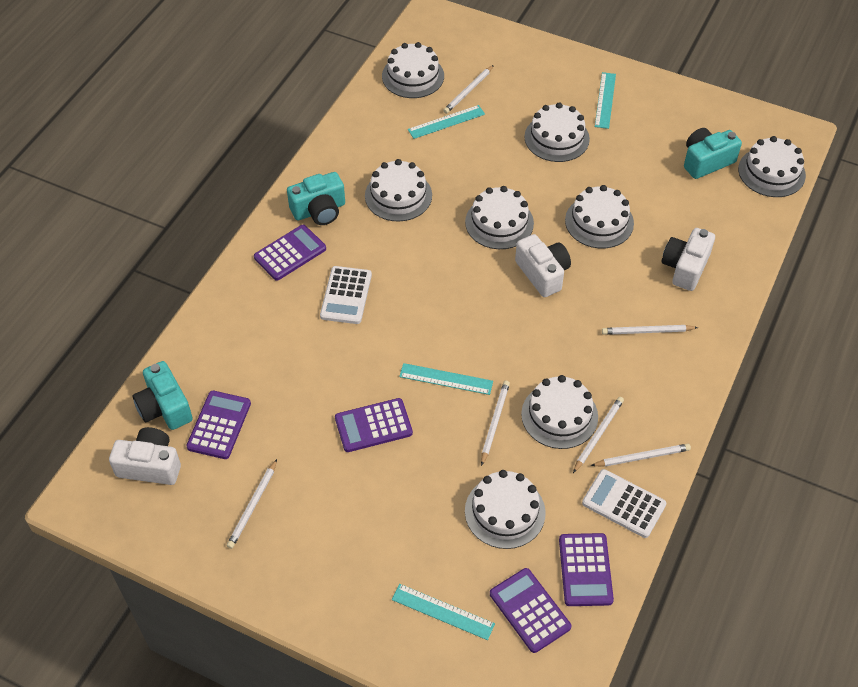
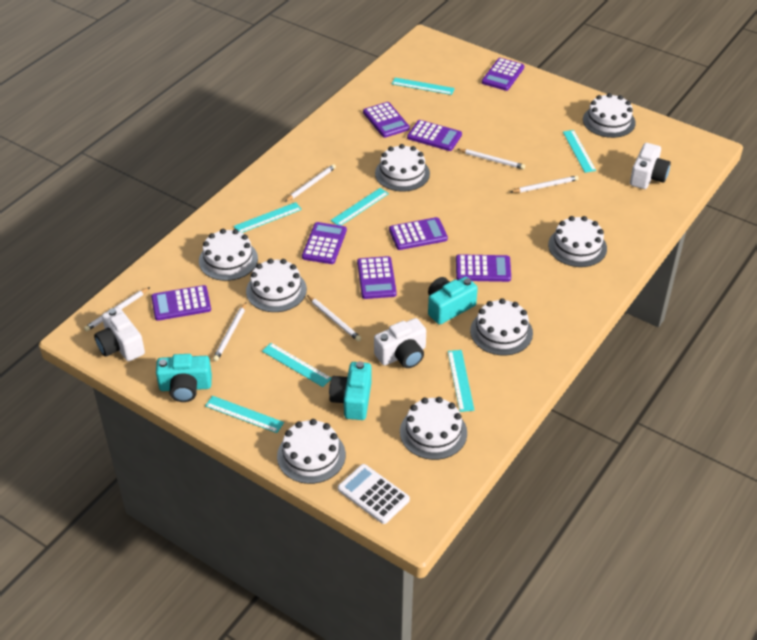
purple calculator: [186,391,251,459] [254,225,326,281] [335,398,413,452] [490,568,571,653] [559,533,614,606] = 5 -> [151,285,211,321] [302,222,347,264] [357,256,397,299] [363,102,410,138] [389,217,448,250] [407,120,462,151] [456,254,511,282] [482,58,524,91] = 8
turquoise ruler: [392,584,495,640] [399,363,493,395] [408,105,485,139] [595,72,616,129] = 4 -> [205,396,284,433] [234,202,302,233] [262,343,331,387] [331,188,389,226] [392,78,455,95] [448,350,474,412] [563,130,596,173] = 7
white calculator: [320,266,372,324] [582,469,667,538] = 2 -> [338,464,410,524] = 1

